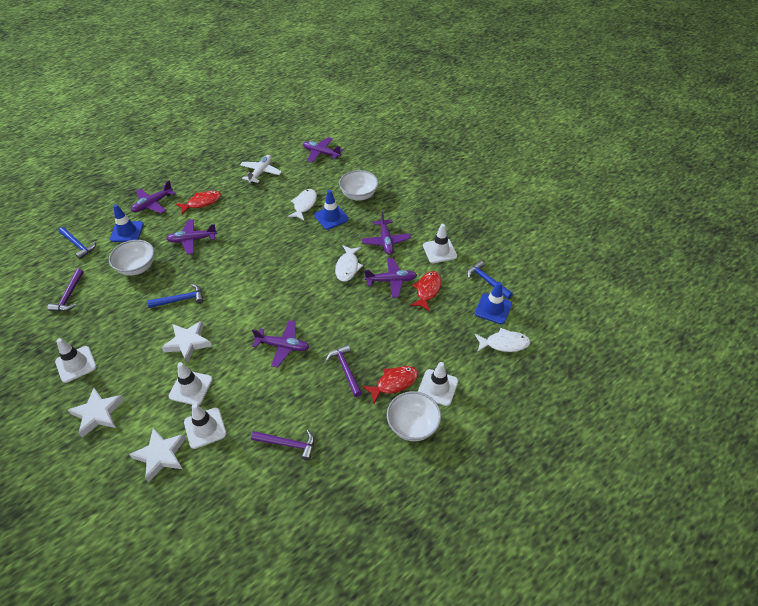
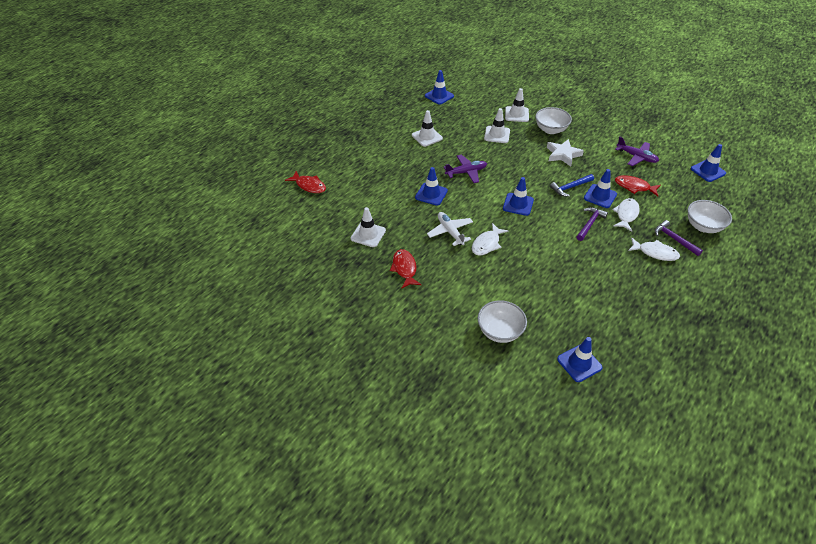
blue hammer: [58,227,96,259] [147,284,204,308] [467,261,513,299] = 3 -> [550,174,594,197] = 1
blue traffic cone: [110,204,144,242] [314,190,349,230] [475,282,512,324] = 3 -> [415,167,448,206] [425,70,454,105] [503,177,534,216] [557,337,603,382] [584,169,617,208] [691,144,726,182] = 6
purple hammer: [48,269,84,311] [251,430,315,461] [326,344,362,397] = 3 -> [577,207,608,241] [655,220,703,256] = 2
purple plane: [131,181,176,213] [167,219,217,255] [252,320,309,368] [303,137,343,162] [362,212,411,255] [365,258,417,298] = 6 -> [444,155,487,183] [615,137,659,166] = 2
white star: [68,388,124,438] [129,428,186,483] [161,321,212,363] = 3 -> [547,139,584,167] = 1
white traffic cone: [55,338,97,383] [169,362,213,405] [184,403,226,449] [418,362,458,406] [423,224,457,263] = 5 -> [351,207,386,247] [412,110,443,147] [484,108,510,143] [505,88,529,122] = 4

